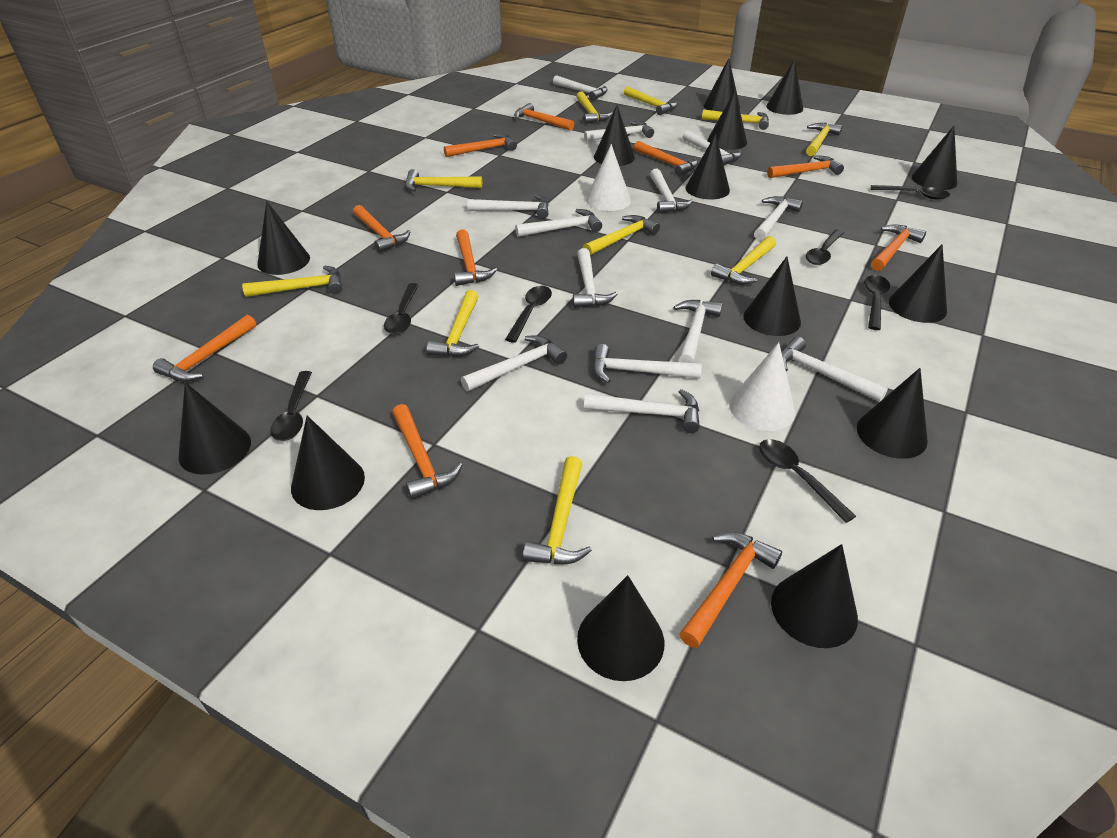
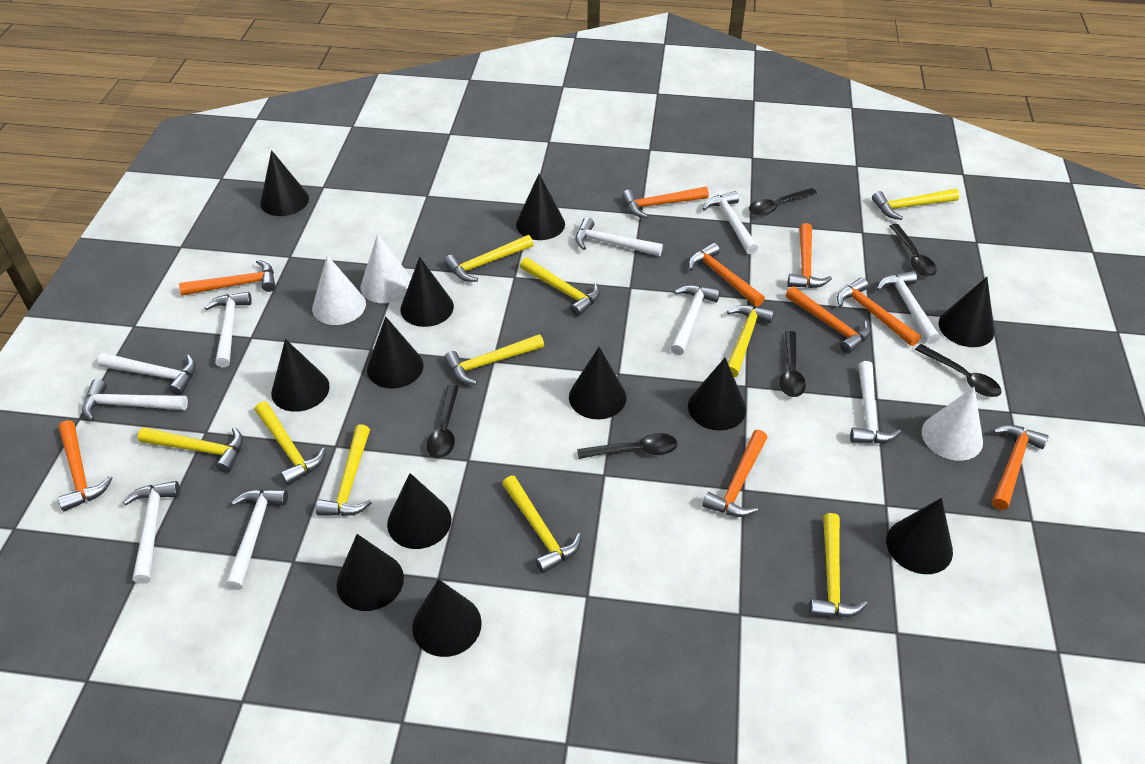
black cone: [178,382,251,475] [257,201,310,275] [291,416,365,510] [577,575,664,681] [594,105,635,166] [685,134,730,199] [704,58,740,112] [707,90,747,150] [743,257,801,336] [766,59,803,115] [771,544,858,648] [857,368,928,459] [889,244,947,323] [911,126,957,190] = 14 -> [260,150,309,216] [271,339,330,412] [336,534,404,611] [367,316,424,389] [387,473,451,549] [400,257,454,327] [412,579,482,657] [516,174,565,240] [569,347,627,419] [688,357,746,431] [886,498,953,574] [939,277,994,347] = 12
black spoon: [270,371,312,441] [384,283,419,334] [505,286,552,343] [759,439,856,523] [806,229,844,265] [864,275,890,330] [871,185,950,200] = 7 -> [427,385,459,458] [577,433,677,459] [749,188,817,216] [779,331,806,397] [890,224,937,276] [915,344,1001,397] = 6
orange hammer: [153,315,256,382] [353,205,411,253] [392,404,462,500] [444,134,517,157] [454,229,497,286] [514,103,574,131] [634,141,698,176] [679,532,782,648] [767,155,844,178] [871,225,926,271] = 10 -> [58,420,112,511] [179,260,276,296] [622,187,709,218] [688,243,765,307] [702,430,768,517] [786,286,871,354] [787,223,832,288] [837,278,921,346] [992,425,1049,510] = 9
white cone: [586,144,631,211] [729,342,796,431] = 2 -> [312,255,366,325] [361,234,411,303] [922,387,983,461] = 3
white hammer: [461,335,567,391] [467,195,548,219] [515,209,602,237] [553,75,608,101] [573,248,618,308] [584,121,654,142] [584,389,700,433] [593,344,702,383] [650,169,693,214] [674,300,722,363] [682,130,742,165] [754,196,803,241] [781,337,888,402] = 13 -> [82,379,188,421] [98,353,196,395] [123,481,180,584] [204,292,252,367] [225,489,288,590] [576,217,663,256] [670,285,720,355] [702,191,758,254] [850,361,901,444] [877,271,940,344] = 10

